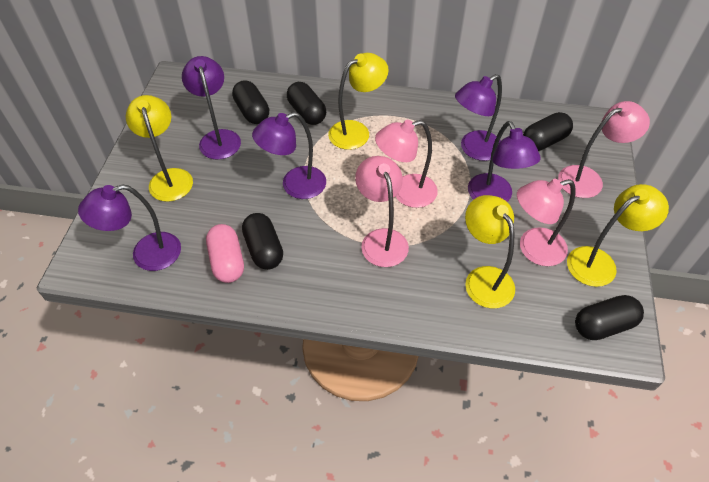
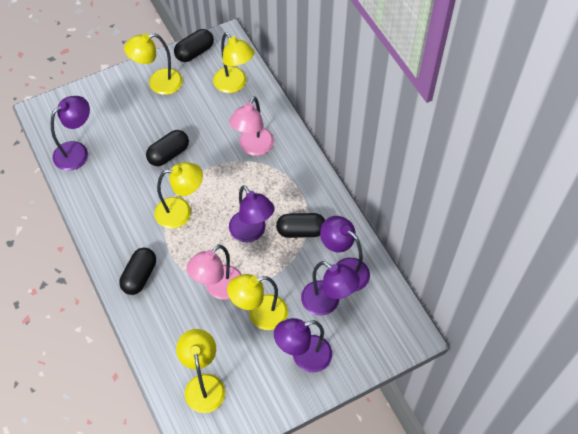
black capsule: [232,80,269,124] [242,213,283,270] [287,82,326,125] [523,112,573,151] [575,295,644,340] = 5 -> [119,248,156,295] [146,130,189,166] [174,29,214,62] [276,213,325,238] = 4
pink capsule: [206,224,244,283] = 1 -> none = 0
pink lamp: [355,156,409,267] [375,120,438,208] [517,179,575,266] [558,101,650,198] = 4 -> [186,244,242,300] [229,96,274,156] = 2
yellow lamp: [126,95,193,202] [328,53,389,150] [465,195,515,309] [567,184,669,287] = 4 -> [124,33,183,95] [155,162,203,229] [176,329,225,413] [213,32,254,93] [227,274,288,330] = 5

